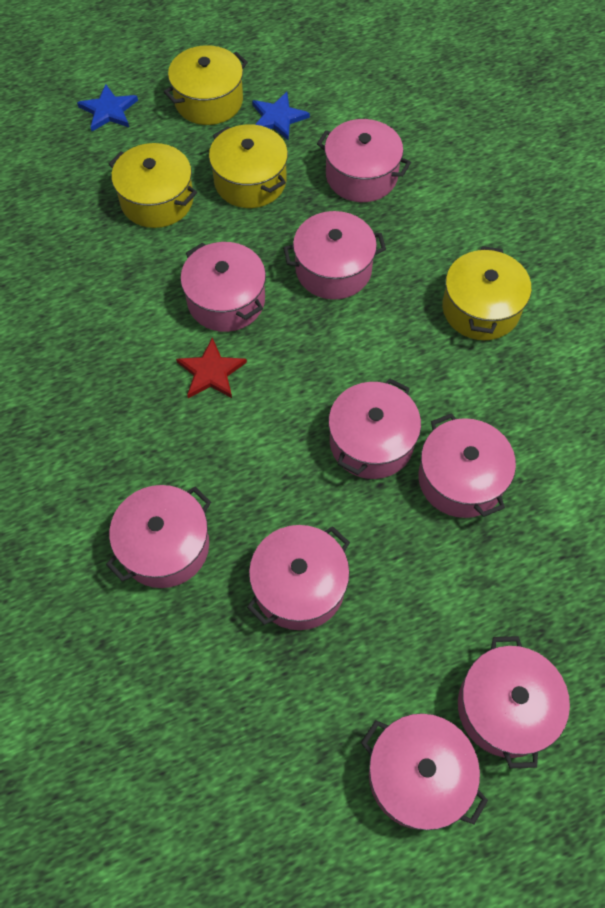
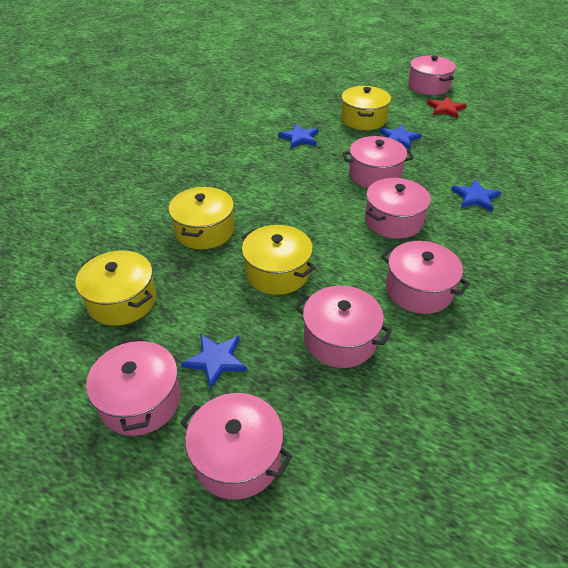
blue star: [77,84,138,131] [252,92,310,141] = 2 -> [181,334,247,390] [278,124,319,148] [380,124,422,149] [451,180,501,212] = 4
pink pot: [106,485,211,588] [180,242,266,332] [247,525,350,630] [283,211,386,300] [317,119,411,202] [328,379,421,479] [361,713,488,830] [418,413,516,518] [458,636,570,768] = 9 -> [86,338,181,436] [180,393,292,500] [295,286,392,368] [343,136,414,188] [365,178,431,239] [381,241,470,314] [408,55,456,95] = 7

